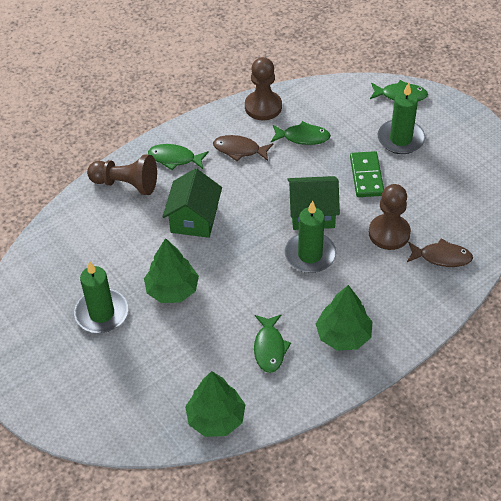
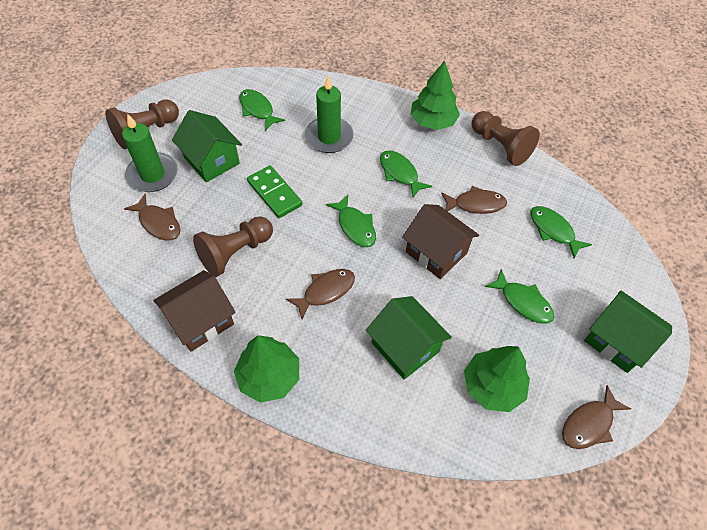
brown fish: [213,135,273,161] [407,239,473,267] = 2 -> [124,194,181,241] [286,269,355,319] [441,186,507,214] [562,385,631,449] = 4
brown house: none = 0 -> [153,270,236,352] [402,204,479,279] = 2
green candle: [74,261,128,333] [284,201,336,273] [378,83,425,154] = 3 -> [122,113,178,192] [305,75,354,153] = 2
green fish: [148,144,209,170] [254,314,291,373] [271,121,331,145] [370,80,428,101] = 4 -> [239,89,285,131] [326,195,376,247] [380,150,432,198] [485,269,554,324] [531,206,592,258] = 5
green house: [163,168,222,238] [287,176,340,230] = 2 -> [172,110,242,182] [366,296,452,379] [584,291,672,373] = 3

